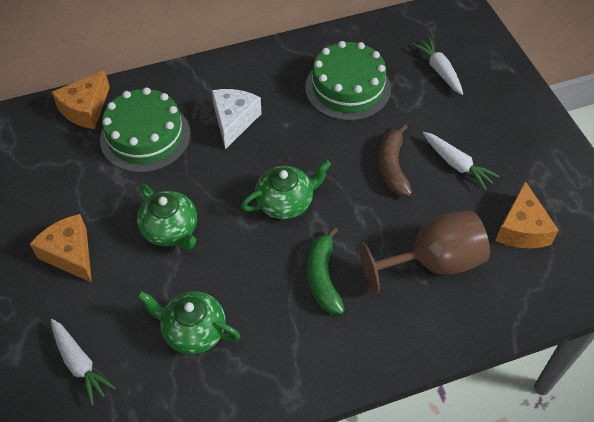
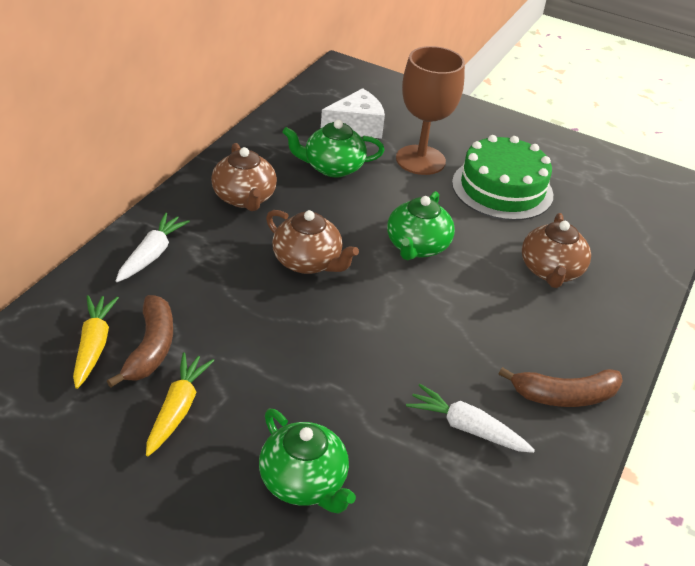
brown banana: [379,123,412,196] = 1 -> [107,295,173,388] [498,367,623,407] = 2
brown teapot: none = 0 -> [211,143,277,211] [266,210,359,274] [522,213,591,288] = 3
green banana: [307,227,345,314] = 1 -> none = 0
green cake: [100,87,191,173] [305,41,391,121] = 2 -> [452,135,553,220] = 1
orange cheese: [30,214,92,283] [51,70,110,129] [495,181,559,249] = 3 -> none = 0
white carrot: [51,319,116,405] [412,37,463,95] [423,132,500,190] = 3 -> [116,213,190,282] [406,384,535,453] = 2
yellow carrot: none = 0 -> [73,295,119,389] [146,352,214,456] = 2

